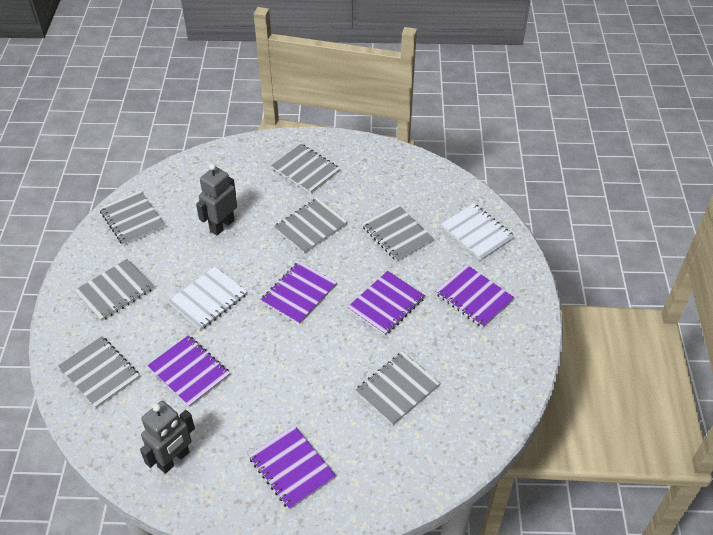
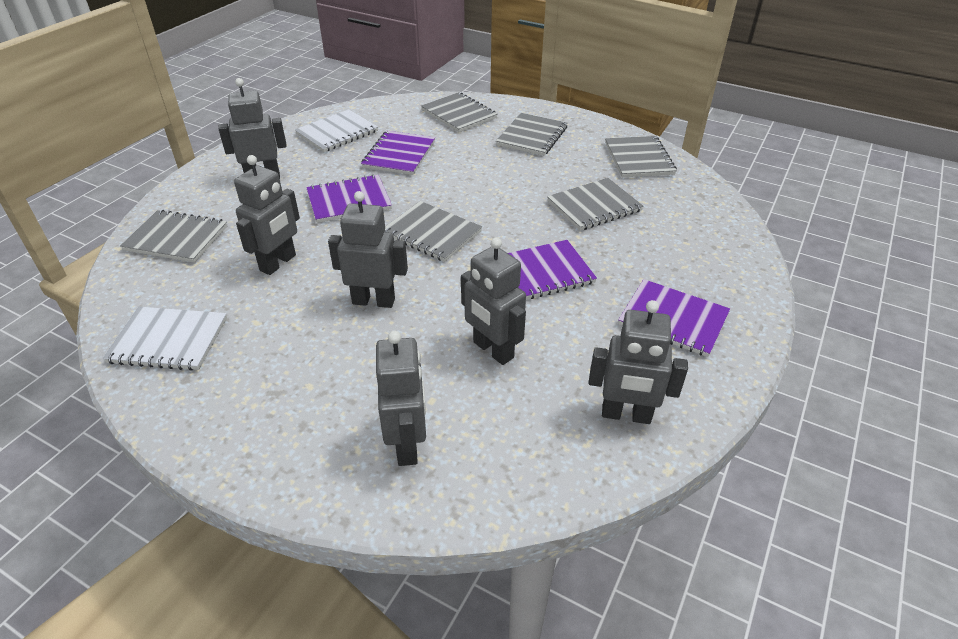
grey notebook: [58,336,140,409] [74,259,154,321] [99,190,165,246] [271,144,341,193] [274,198,348,254] [355,352,440,426] [362,205,434,261] = 7 -> [120,210,227,263] [384,201,482,262] [421,92,498,132] [496,113,567,156] [547,178,643,231] [605,136,677,177] = 6
grey robot: [140,401,195,474] [196,164,237,235] = 2 -> [218,78,287,179] [234,155,300,275] [328,191,408,308] [376,331,426,466] [461,237,526,365] [589,300,688,424] = 6
purple notebook: [147,335,230,407] [248,425,336,510] [261,261,337,325] [347,271,425,335] [435,264,515,328] = 5 -> [306,174,392,223] [361,131,435,175] [508,240,597,300] [618,279,730,357] = 4

